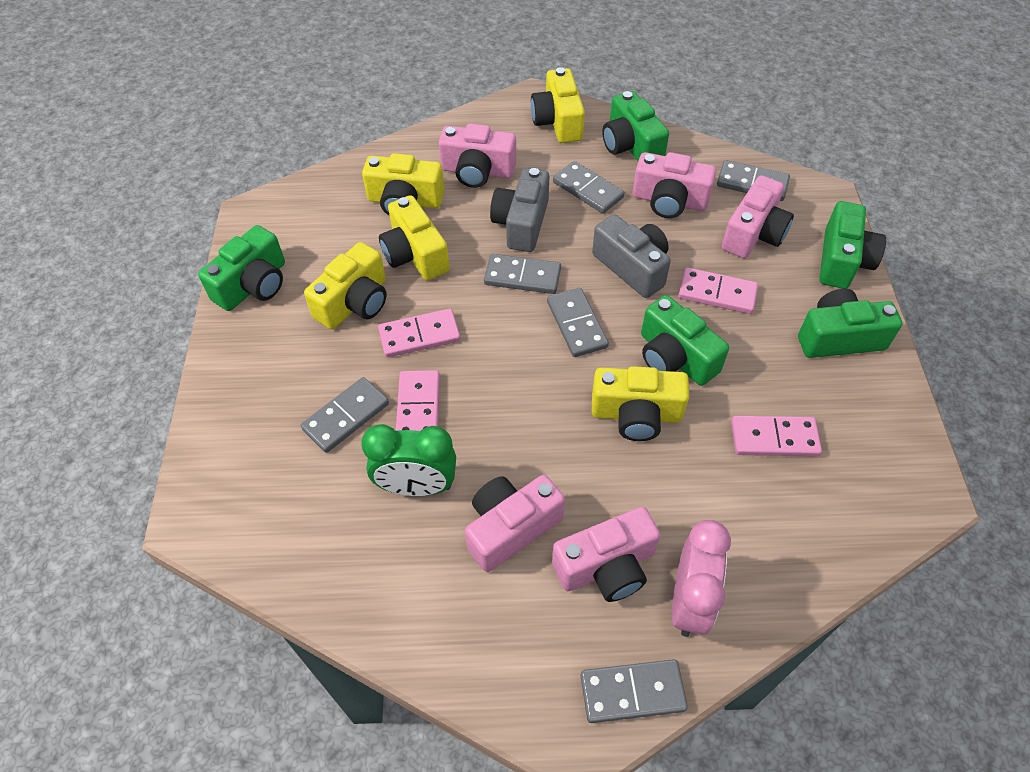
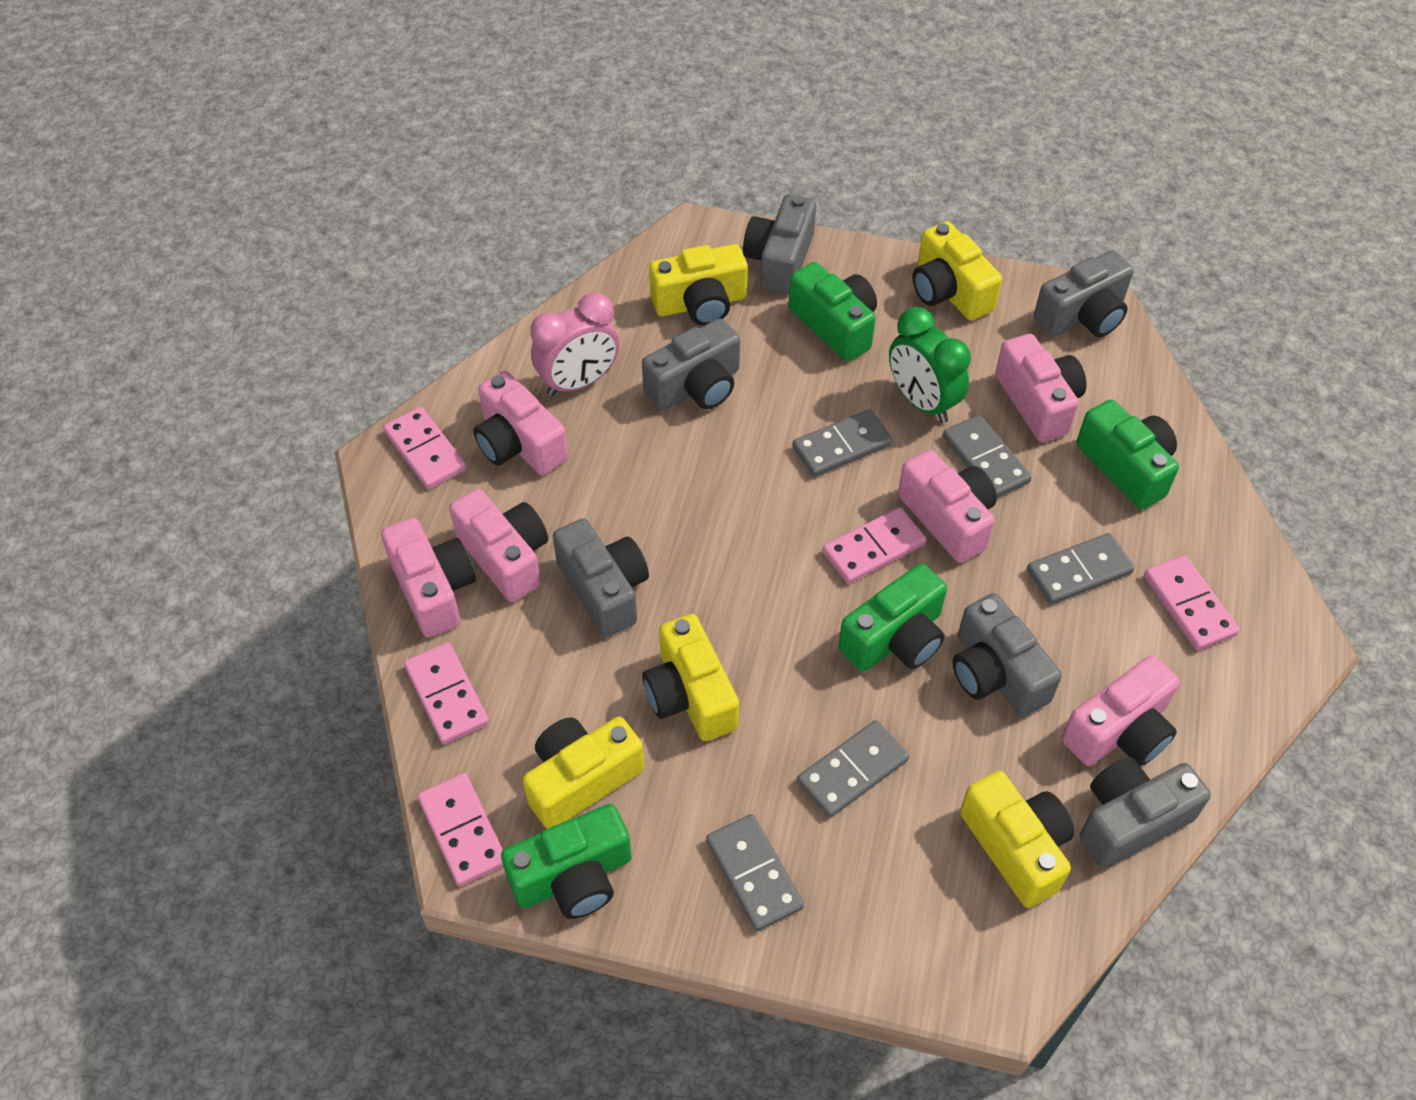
green camera: [198,225,285,311] [602,91,669,161] [641,295,729,386] [798,289,903,358] [819,201,886,289] = 5 -> [501,804,632,919] [789,262,877,361] [838,563,947,672] [1076,399,1179,510] = 4
grey camera: [490,168,549,252] [592,215,671,298] = 2 -> [553,518,649,637] [642,318,740,410] [743,195,816,294] [952,593,1062,717] [1034,250,1134,337] [1079,757,1211,869] = 6
grey domino: [301,377,389,453] [484,254,561,294] [547,288,609,357] [553,161,624,214] [580,659,688,723] [717,160,790,201] = 6 -> [706,814,804,932] [793,409,893,477] [797,720,909,818] [943,415,1032,498] [1027,533,1134,605] = 5
pink camera: [439,124,516,188] [465,475,565,572] [552,507,661,602] [633,152,716,218] [722,175,794,258] = 5 -> [381,518,476,637] [449,489,548,602] [473,371,568,475] [898,450,997,563] [995,334,1086,442] [1062,655,1180,766] = 6
pink domino: [378,309,460,358] [396,370,440,431] [678,267,758,314] [731,415,822,457] = 4 -> [383,407,467,489] [404,642,489,744] [418,773,503,886] [823,507,927,584] [1144,555,1240,651] = 5

